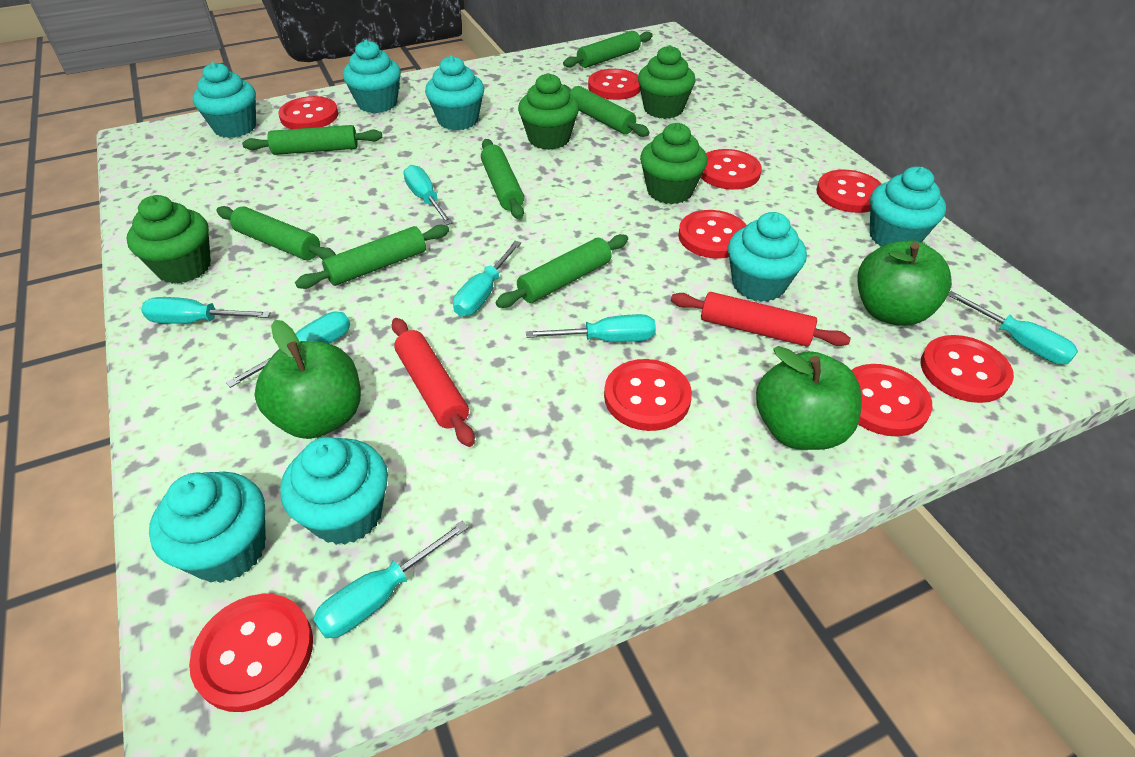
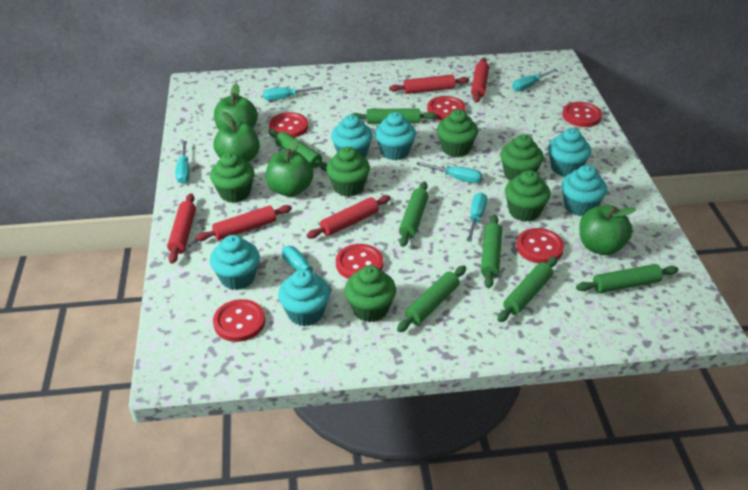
green apple: [254,320,361,439] [756,346,862,450] [857,240,952,326] = 3 -> [214,84,258,130] [214,111,260,162] [266,138,313,197] [579,205,636,255] = 4
green cupcake: [126,195,211,284] [518,73,579,150] [638,45,696,119] [640,123,707,204] = 4 -> [210,152,254,203] [326,146,370,197] [345,266,396,322] [437,109,478,157] [500,134,544,181] [505,170,551,222] = 6
red button: [189,594,313,712] [278,96,338,129] [588,69,640,100] [604,359,692,431] [678,210,747,259] [700,149,762,190] [816,170,882,213] [851,364,933,436] [921,335,1014,403] = 9 -> [213,299,265,342] [269,112,308,138] [336,244,383,279] [427,96,466,120] [516,228,564,263] [562,102,602,127] = 6
red rolling pin: [392,318,475,447] [671,292,851,347] = 2 -> [167,193,196,264] [195,205,292,241] [306,195,391,239] [389,75,469,94] [471,58,489,103] = 5
turquoise cupcake: [149,472,266,583] [192,62,256,138] [280,437,388,545] [343,40,401,113] [425,56,484,130] [728,212,807,302] [870,167,946,247] = 7 -> [210,235,260,290] [278,269,330,326] [331,115,373,158] [375,112,416,160] [548,128,591,177] [561,165,607,216] = 6
turquoise screwdriver: [141,297,271,324] [226,312,350,388] [313,521,468,638] [403,165,453,225] [453,241,521,316] [526,314,656,342] [948,291,1078,364] = 7 -> [175,141,190,184] [263,87,322,101] [282,246,332,291] [416,162,482,183] [467,193,487,242] [512,69,558,91] = 6

